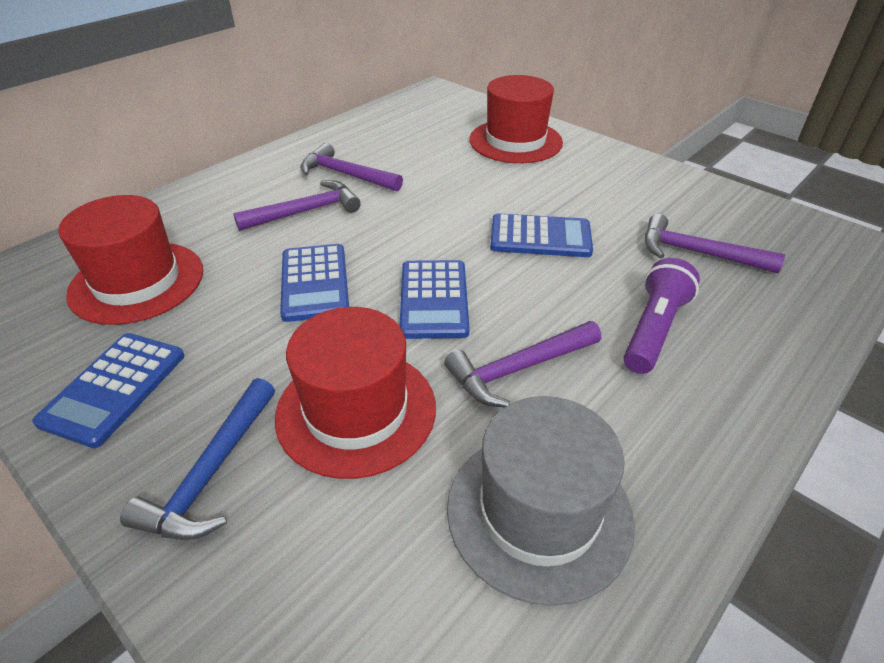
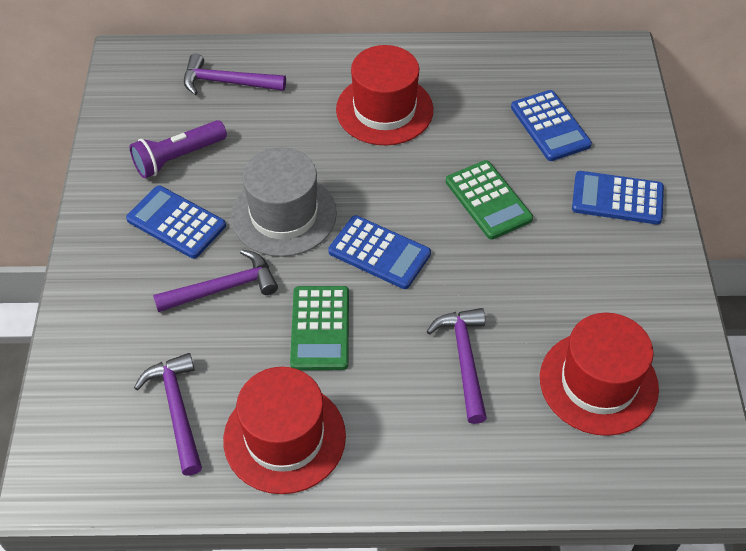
blue hammer: [120,378,275,540] = 1 -> none = 0
green calculator: none = 0 -> [290,286,349,370] [446,160,533,240] = 2

